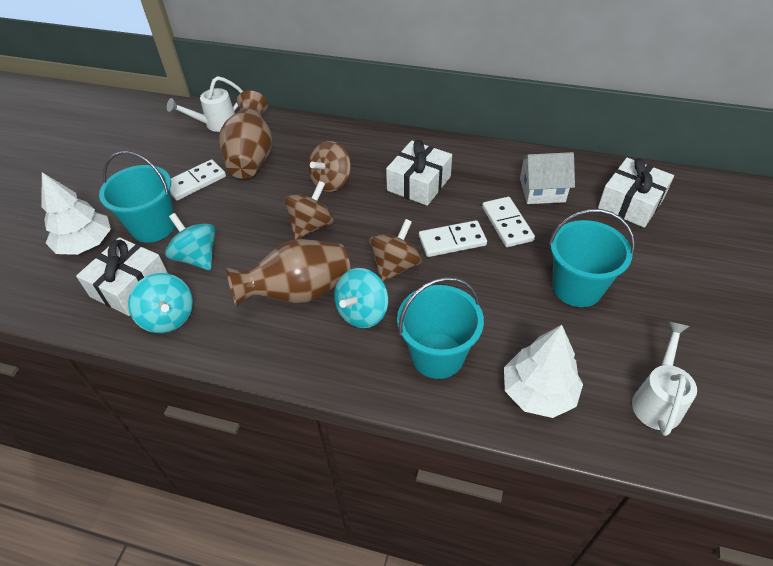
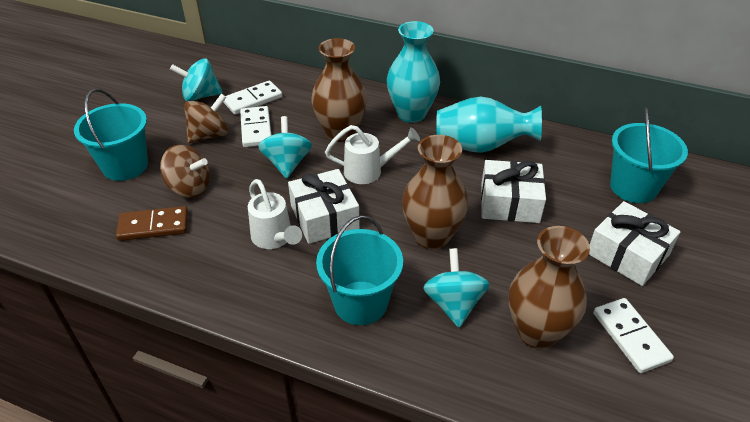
brown domino: none = 0 -> [116,206,188,241] = 1
brown spinning top: [284,181,334,240] [308,141,351,192] [369,219,422,282] = 3 -> [160,145,210,198] [184,93,228,143] = 2
brown vase: [219,90,272,179] [226,239,350,307] = 2 -> [311,38,367,142] [402,135,468,250] [509,226,590,349] = 3
turquoise vase: none = 0 -> [387,21,440,123] [436,96,542,153] = 2
white house: [520,152,575,204] = 1 -> none = 0
white tree: [42,172,111,255] [504,325,583,418] = 2 -> none = 0

